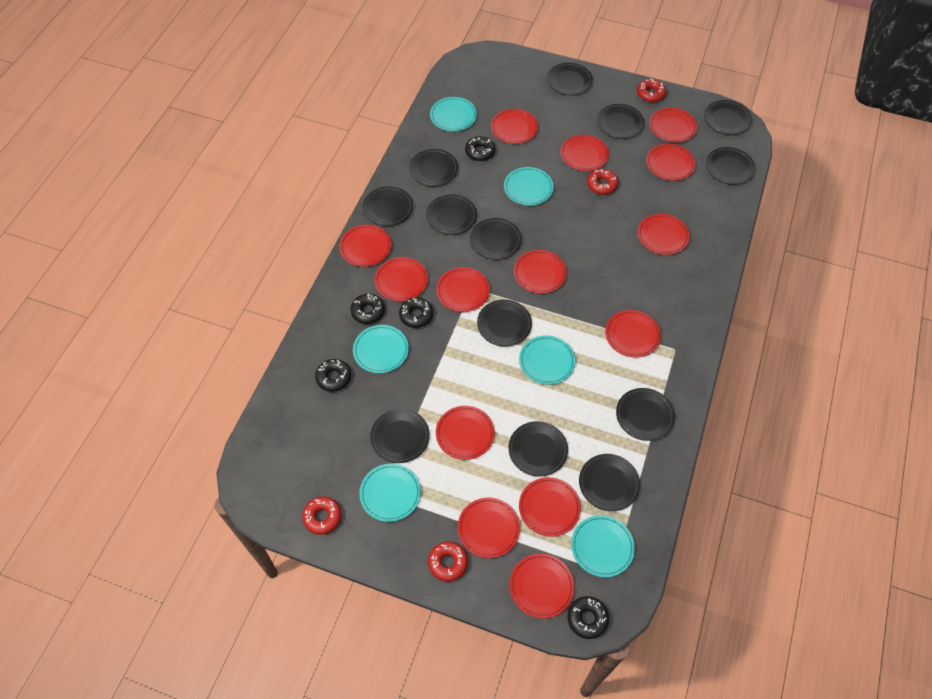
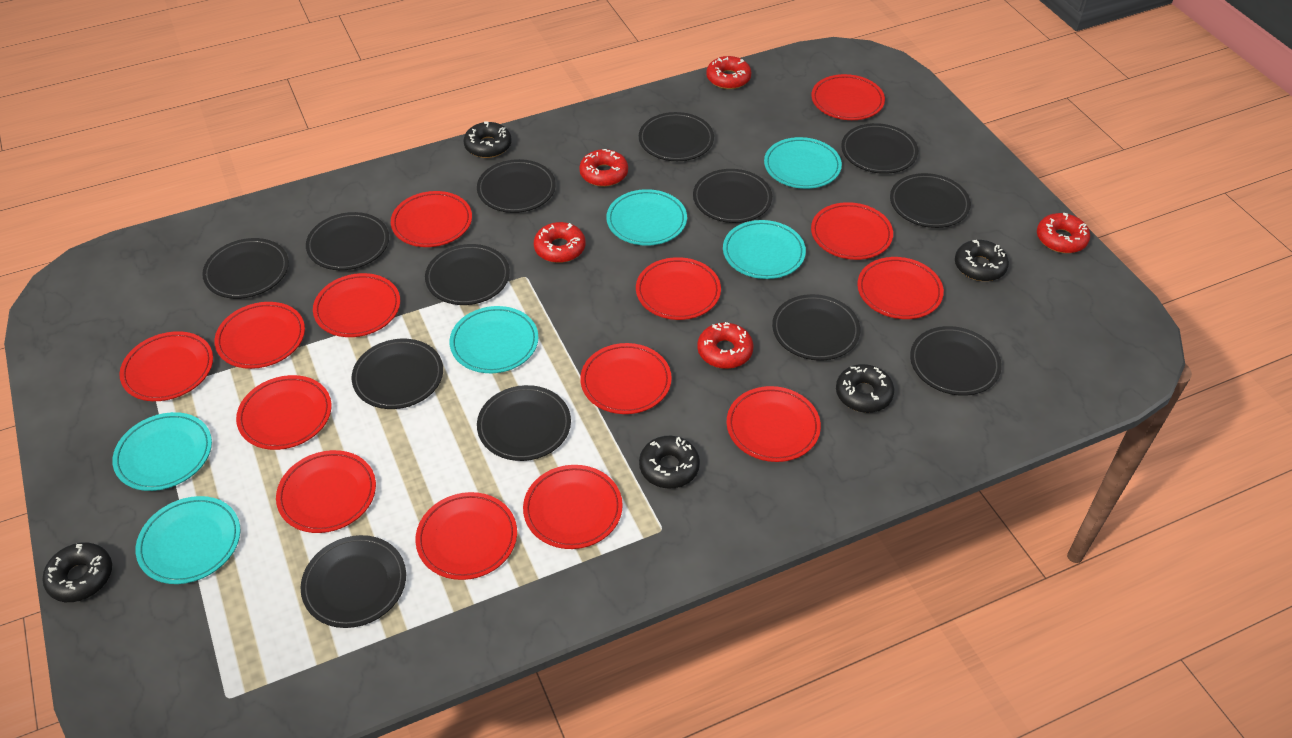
red donut: [302,496,342,535] [428,541,468,582] [587,169,618,195] [637,79,666,102] = 4 -> [534,222,585,263] [579,149,628,187] [697,322,753,369] [706,56,751,89] [1037,213,1090,253] = 5

